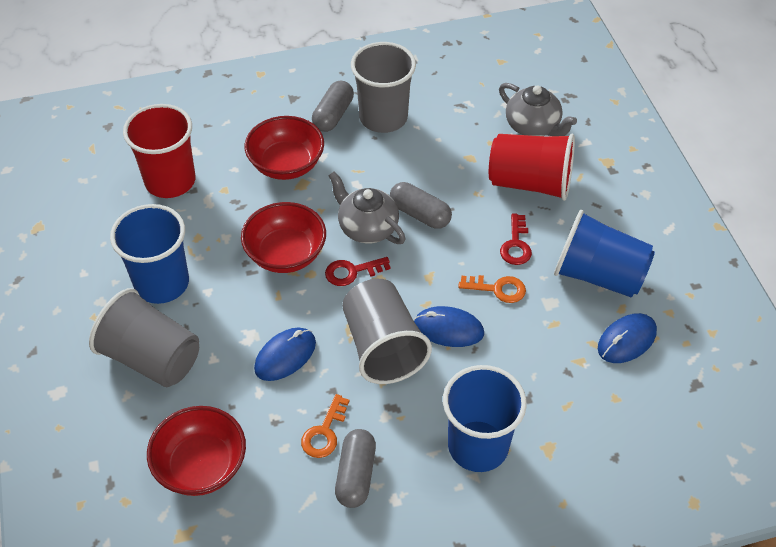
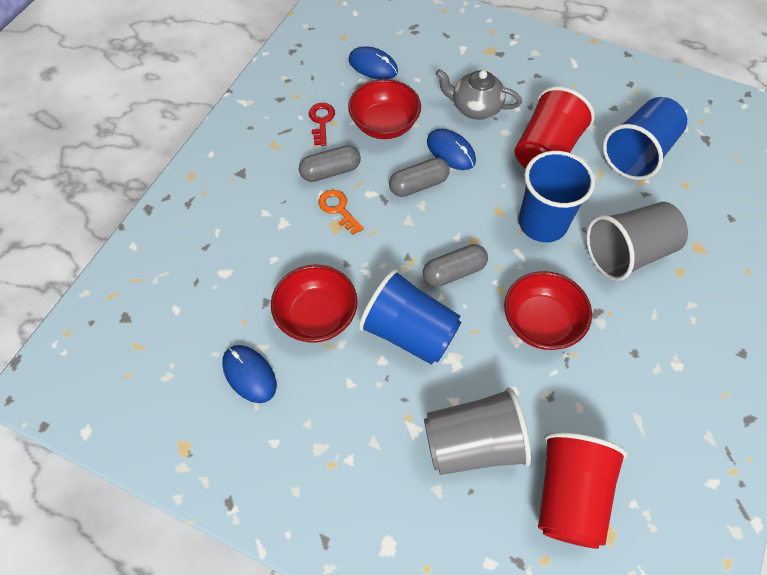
grey cup: [89,288,199,387] [342,279,432,384] [351,42,416,133] = 3 -> [424,387,531,475] [586,202,688,281] = 2
grey teapot: [328,171,406,244] [499,83,577,136] = 2 -> [436,69,522,120] = 1
orange key: [301,394,349,458] [458,275,526,303] = 2 -> [318,190,364,235] = 1
red key: [325,257,391,286] [500,213,532,265] = 2 -> [309,103,335,146] = 1

